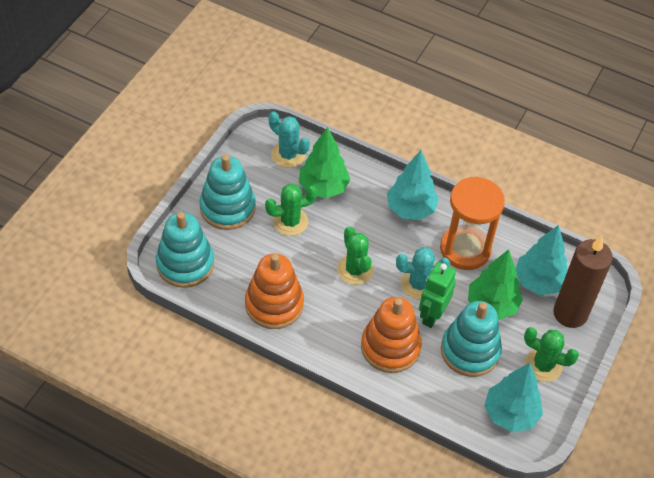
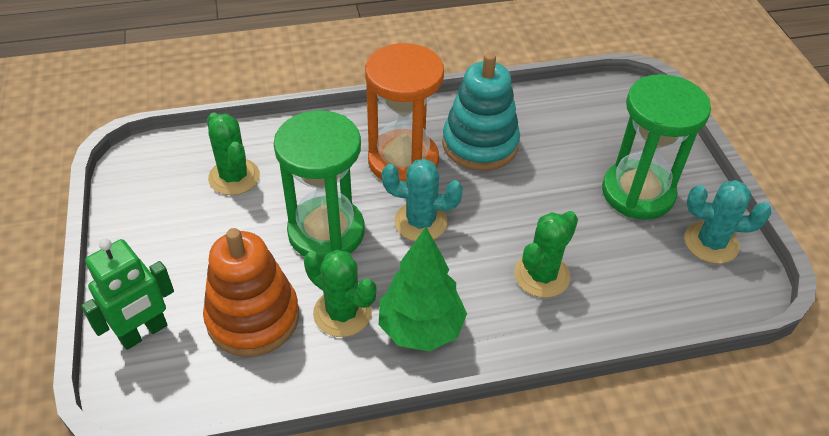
brown candle: [553,235,613,328] = 1 -> none = 0
green hourglass: none = 0 -> [274,110,365,261] [602,74,711,220] = 2
green tree: [299,127,350,198] [468,249,523,320] = 2 -> [379,227,467,351] = 1
orange stacking toy: [245,253,304,329] [361,297,422,373] = 2 -> [203,228,299,357] = 1
turquoise stacking toy: [156,212,214,288] [199,155,256,230] [441,301,502,377] = 3 -> [442,53,520,171] = 1
turquoise tree: [387,150,439,220] [484,363,543,432] [516,225,568,295] = 3 -> none = 0

